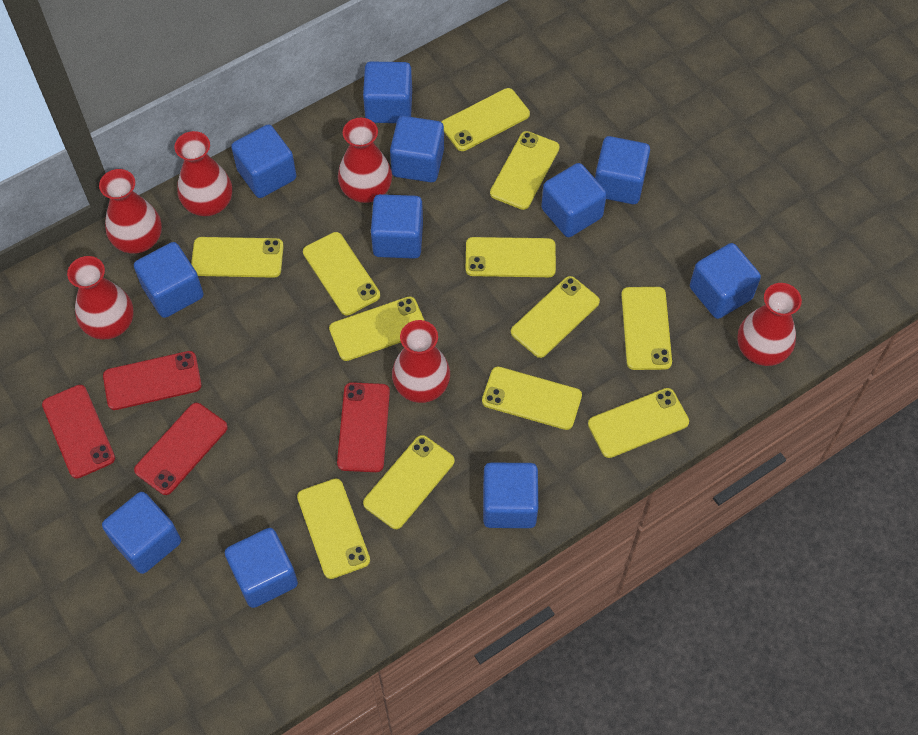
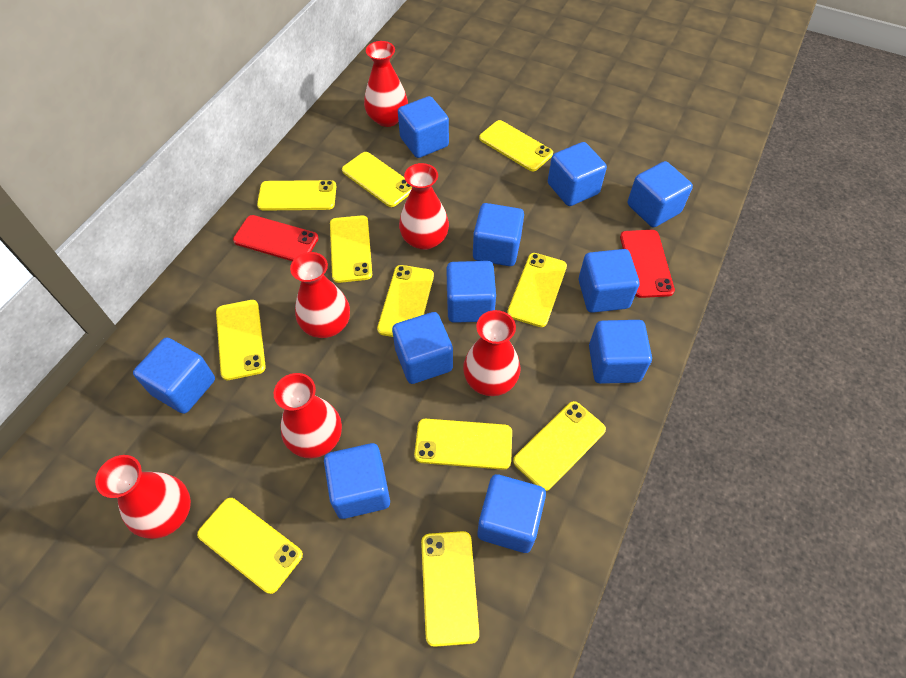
red phone: [42,385,115,479] [103,351,202,410] [134,403,228,495] [337,382,390,472] = 4 -> [233,215,319,261] [620,230,675,298] = 2
yellow phone: [191,237,284,278] [297,479,370,579] [303,232,380,316] [329,296,425,361] [363,435,455,529] [442,88,530,151] [466,237,556,277] [482,367,582,430] [490,131,560,210] [511,276,600,358] [588,388,689,458] [621,287,672,370] = 12 -> [197,498,303,594] [216,300,266,380] [257,180,337,211] [330,215,372,283] [342,152,412,207] [377,265,434,337] [414,419,512,470] [421,531,479,647] [479,120,553,171] [507,253,567,327] [513,401,606,491] = 11

